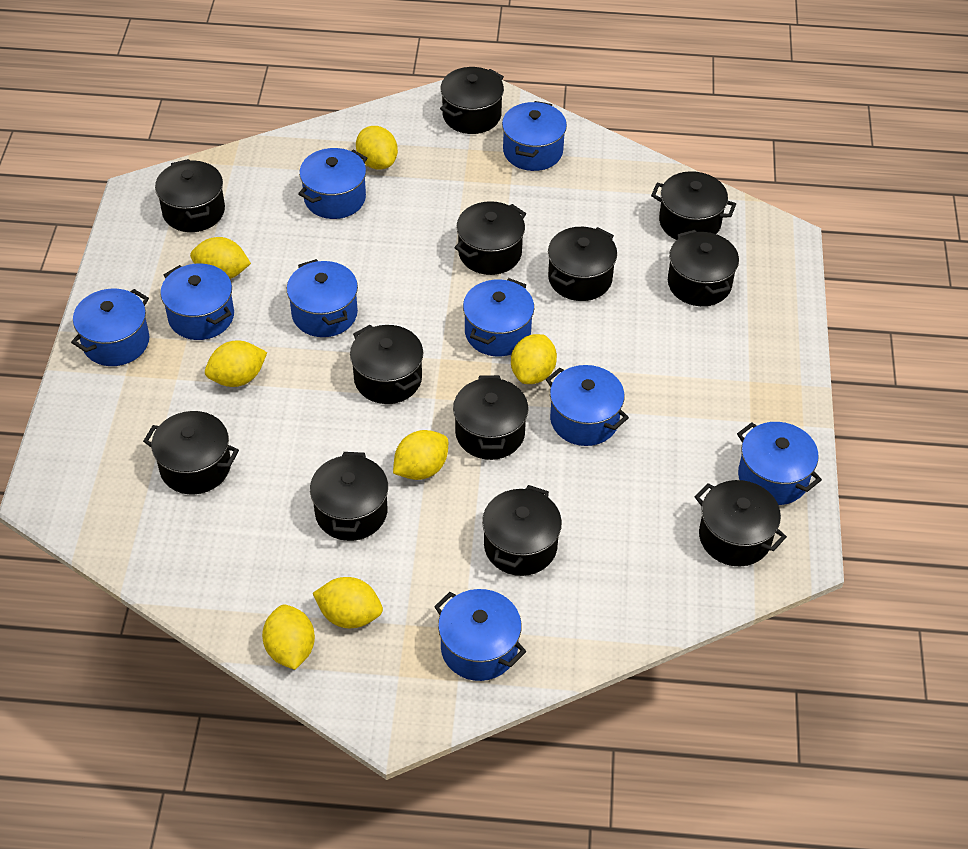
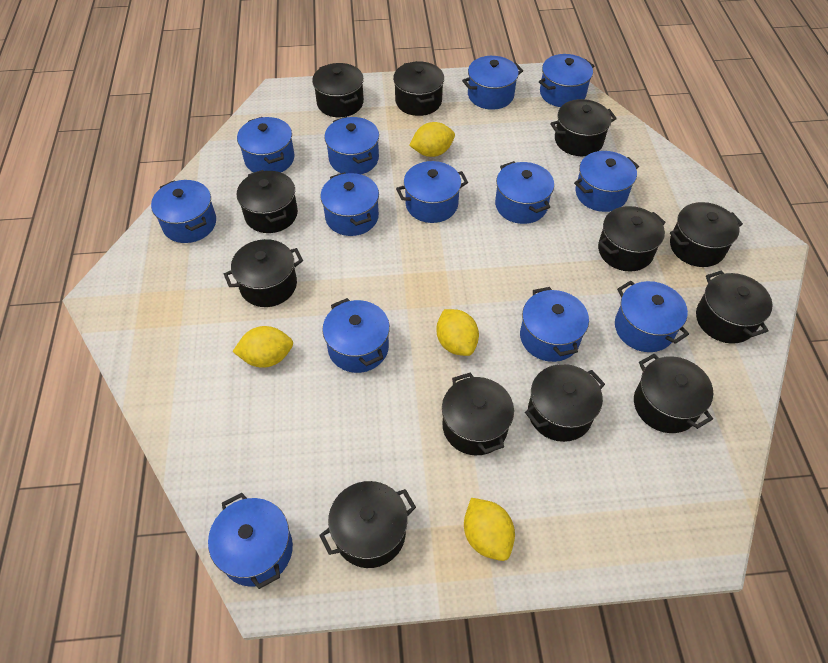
blue pot: [71,288,149,366] [160,263,234,340] [287,259,358,337] [298,148,367,219] [434,589,526,681] [463,278,534,356] [502,101,567,171] [546,365,629,446] [737,422,822,505] = 9 -> [151,180,216,243] [208,493,293,589] [237,117,294,173] [320,172,379,236] [322,298,390,373] [324,117,379,174] [396,161,468,223] [462,56,523,110] [495,161,554,224] [520,287,589,362] [539,54,594,107] [574,151,639,212] [615,281,689,352] = 13
yellow lemon: [190,237,251,279] [205,341,267,387] [262,605,315,670] [312,577,383,628] [356,126,398,169] [393,430,448,480] [511,334,557,384] = 7 -> [232,326,293,368] [409,122,455,157] [436,309,479,356] [464,498,515,561] = 4

